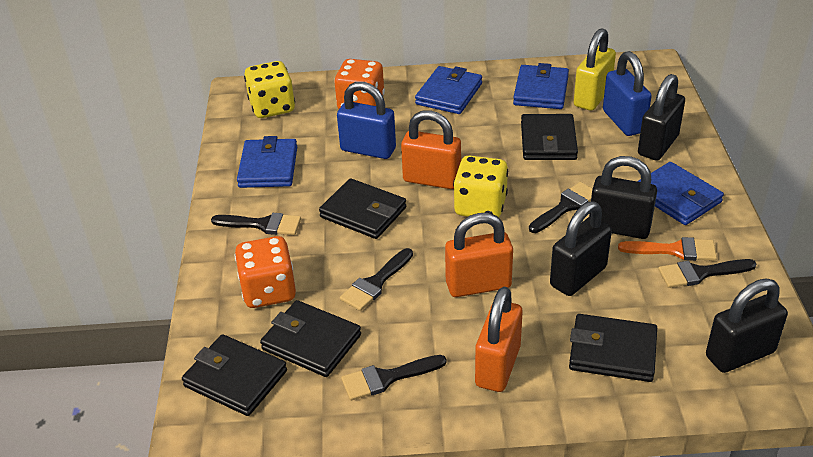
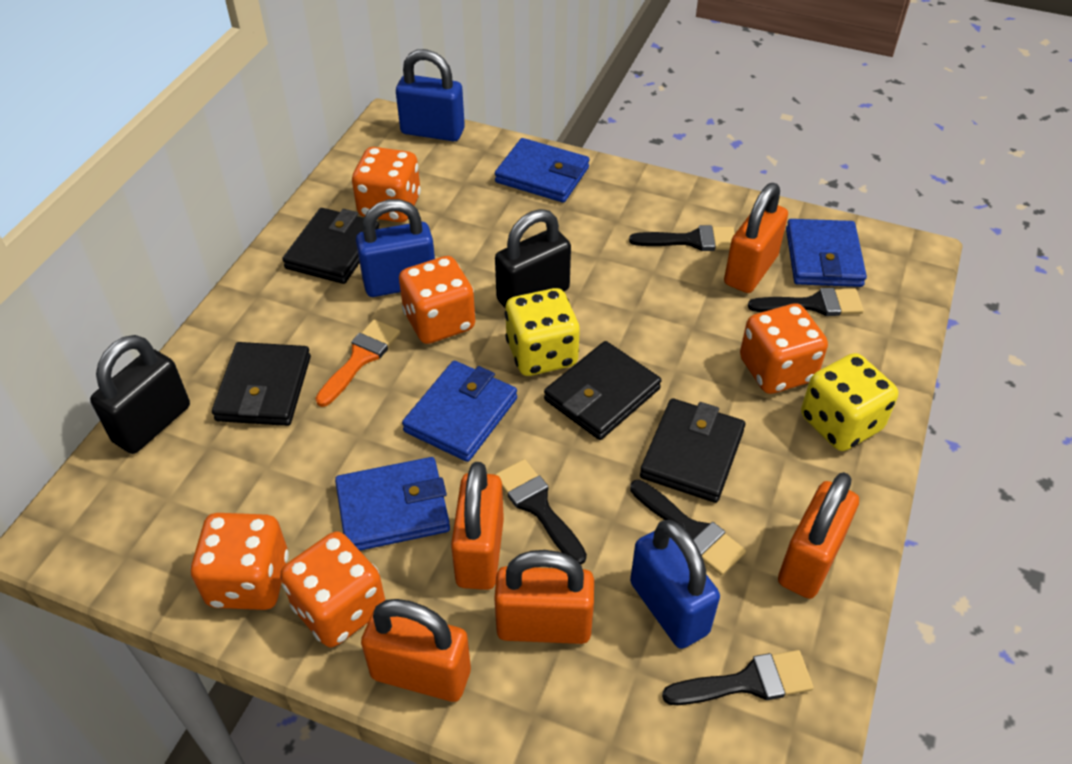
black padlock: [550,201,612,296] [589,156,657,239] [638,74,685,161] [706,279,788,373] = 4 -> [90,335,190,454] [495,209,571,309] = 2
black wallet: [182,334,287,416] [260,300,361,377] [319,178,406,239] [521,114,578,160] [569,314,657,382] = 5 -> [212,342,311,426] [282,208,380,284] [544,341,662,440] [640,398,745,503] = 4
blue padlock: [337,82,396,159] [603,51,652,136] = 2 -> [356,199,435,297] [396,49,465,141] [630,520,720,649] = 3
orange dice: [235,236,296,308] [334,59,385,109] = 2 -> [190,513,289,610] [280,531,385,647] [352,147,421,222] [399,256,475,344] [740,303,828,394] = 5
orange padlock: [401,110,461,189] [445,213,513,297] [475,287,523,392] = 3 -> [361,599,471,702] [451,462,504,590] [494,550,594,644] [724,183,788,293] [778,472,859,599] = 5
yellow padlock: [574,28,616,111] = 1 -> none = 0

